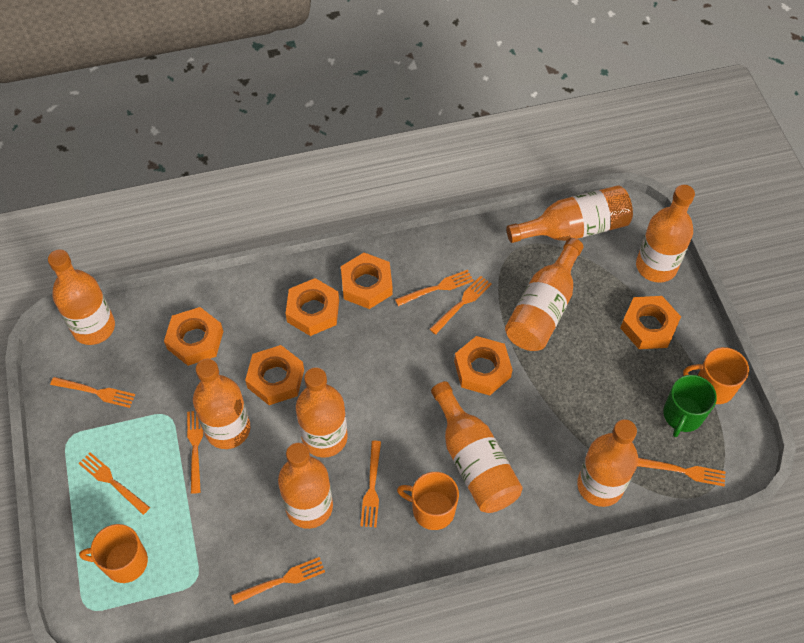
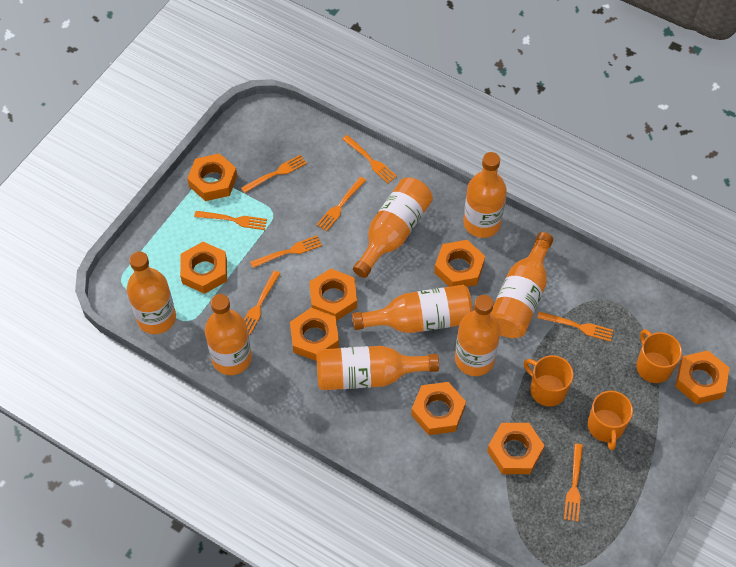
green mug: [663,375,717,437] = 1 -> none = 0
orange bottle: [48,249,115,345] [193,359,250,449] [278,443,333,529] [296,367,348,458] [431,381,523,513] [505,238,583,351] [507,185,633,243] [577,419,638,507] [636,185,695,283] = 9 -> [127,251,176,334] [205,294,252,375] [316,346,439,390] [352,285,473,333] [353,178,433,278] [455,295,501,376] [463,152,507,238] [491,232,553,338] = 8
orange nut: [164,307,224,366] [245,345,304,405] [285,278,339,336] [341,253,393,309] [454,336,513,395] [620,296,681,349] = 6 -> [180,242,227,294] [187,153,237,201] [290,308,339,361] [309,269,357,321] [411,382,466,435] [434,240,485,287] [487,423,545,474] [675,350,730,404] = 8

